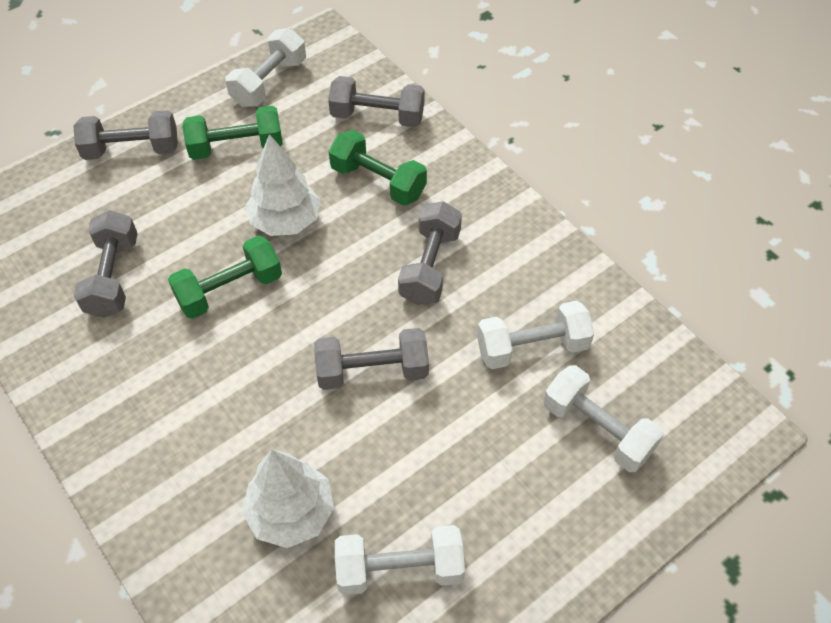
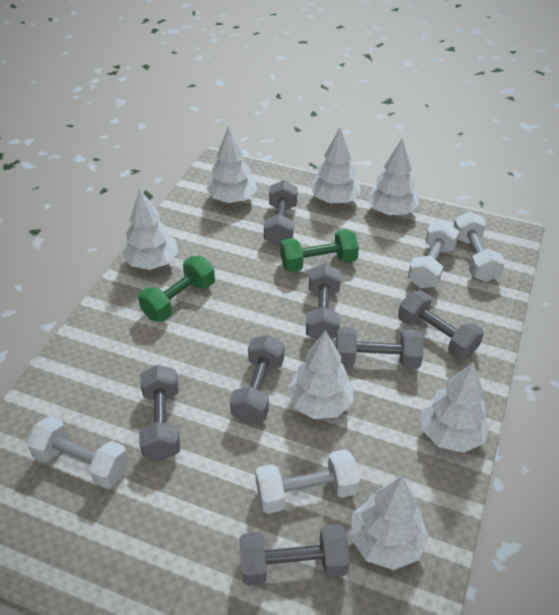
green dumbbell: [168,235,282,319] [182,106,283,160] [329,130,427,206] = 3 -> [138,256,215,322] [280,229,359,272] = 2
grey dumbbell: [73,110,178,160] [74,210,138,318] [314,328,429,390] [328,76,425,127] [398,201,462,305] = 5 -> [139,365,180,460] [230,335,284,424] [239,524,350,586] [264,180,298,246] [306,263,341,340] [336,327,423,369] [398,290,484,360] = 7
white tree: [242,450,334,548] [246,134,320,236] = 2 -> [122,188,178,270] [206,126,257,203] [287,330,353,419] [310,127,360,204] [350,476,429,570] [367,138,419,215] [420,362,490,453] = 7

